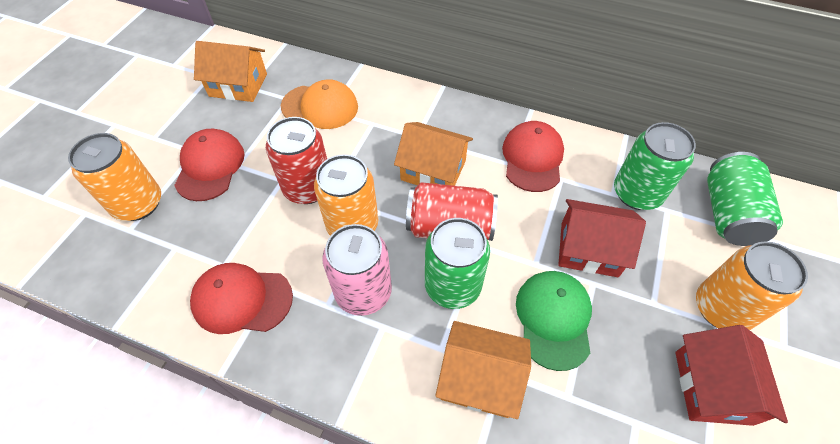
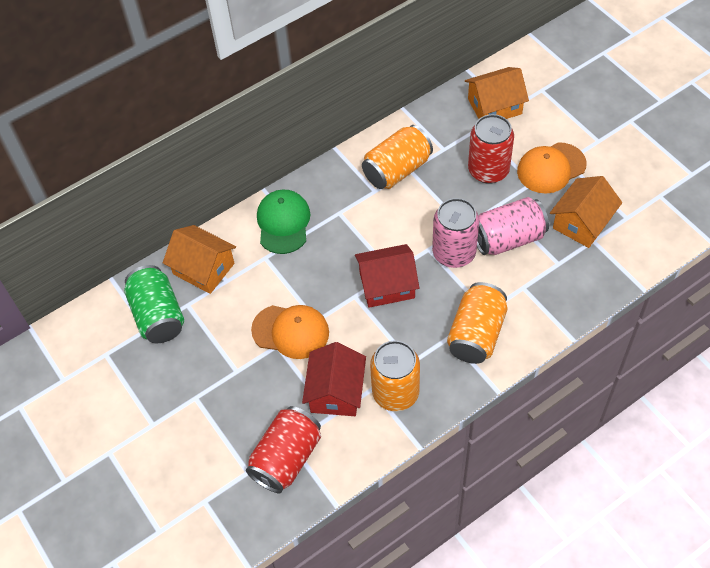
green can: [425,218,490,309] [614,122,696,210] [707,152,783,246] = 3 -> [124,265,184,343] = 1
orange cap: [281,79,358,129] = 1 -> [251,305,329,359] [517,142,587,193] = 2
pink can: [322,224,392,316] = 1 -> [432,198,479,268] [477,197,549,255] = 2
red cap: [174,129,245,201] [190,263,293,334] [502,121,564,192] = 3 -> none = 0

